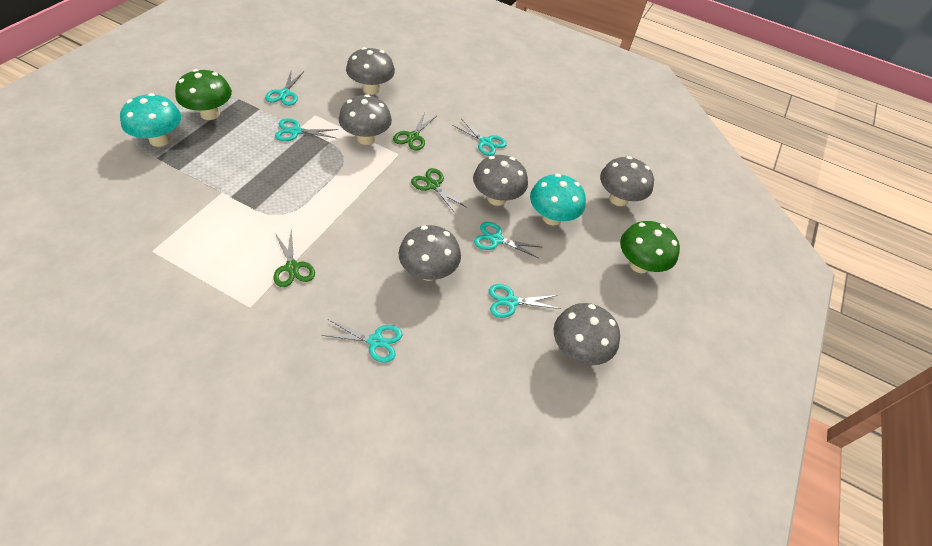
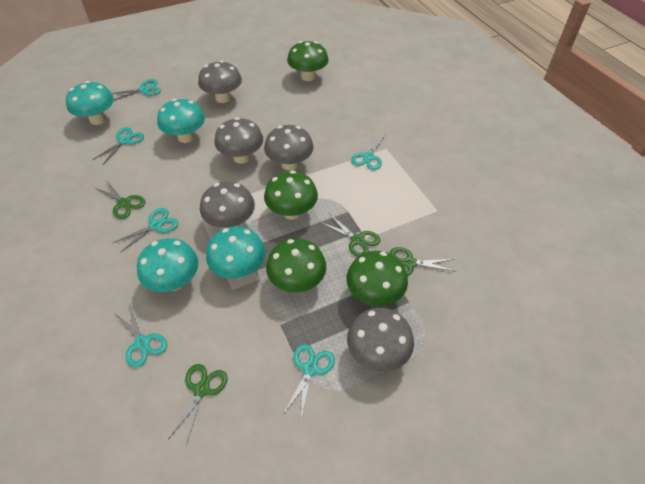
green mushroom: [175,69,232,120] [620,221,680,273] = 2 -> [264,170,318,220] [266,239,326,292] [287,41,329,81] [346,251,408,306] = 4
green scissors: [273,230,315,287] [393,112,437,150] [411,168,467,214] = 3 -> [95,180,145,219] [168,364,228,446] [320,213,380,257] [390,247,457,276] = 4
grey mushroom: [339,94,392,145] [346,47,395,95] [399,225,461,281] [473,155,528,206] [554,303,620,365] [600,156,654,206] = 6 -> [198,60,242,103] [200,181,255,229] [214,117,263,164] [264,125,314,171] [347,308,414,372] = 5
turquoise mushroom: [120,93,181,147] [530,174,586,225] = 2 -> [66,81,114,125] [137,238,199,292] [157,99,205,143] [206,226,265,279] = 4

